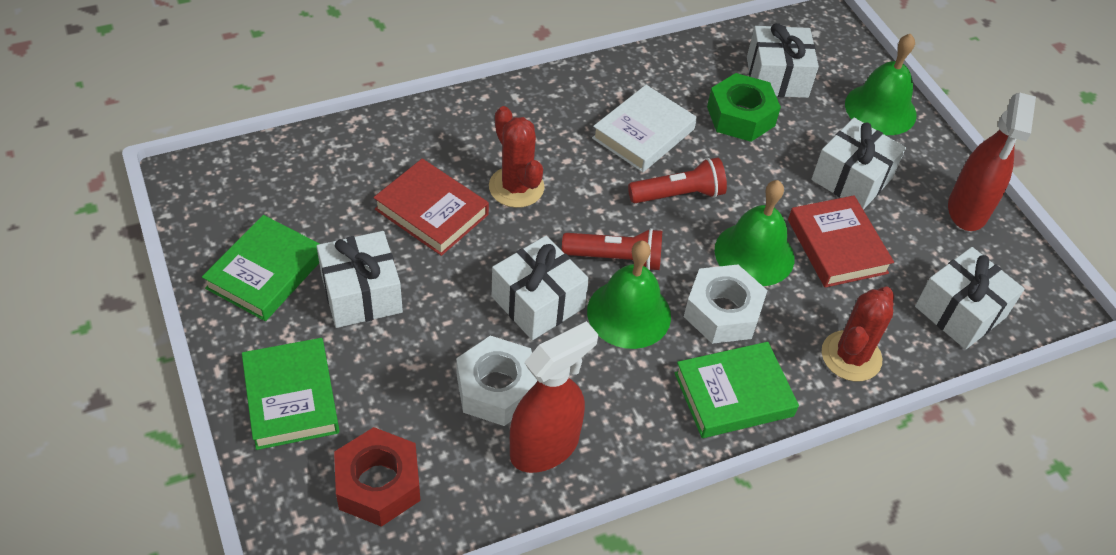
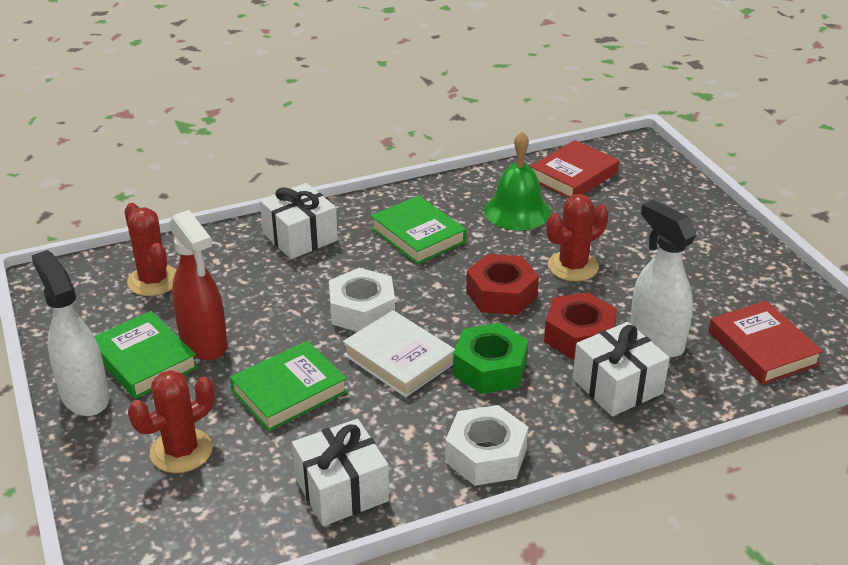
green bell: [587,240,671,349] [715,180,794,286] [845,34,916,135] = 3 -> [484,132,551,230] = 1
red cactus: [489,106,545,208] [822,287,894,381] = 2 -> [125,203,176,296] [128,370,215,473] [546,194,608,281] = 3
red flashlight: [562,228,662,270] [628,157,727,203] = 2 -> none = 0
red nut: [334,427,420,527] = 1 -> [466,254,539,315] [544,292,617,360] = 2
red spray bottle: [510,321,598,473] [948,93,1036,231] = 2 -> [169,210,228,360] = 1
white gift: [316,231,403,328] [492,236,589,340] [747,23,819,98] [811,118,906,210] [915,247,1025,350] = 5 -> [260,183,338,259] [292,419,389,526] [573,322,670,416] = 3
white spray bottle: none = 0 -> [31,250,110,416] [630,200,697,357] = 2

